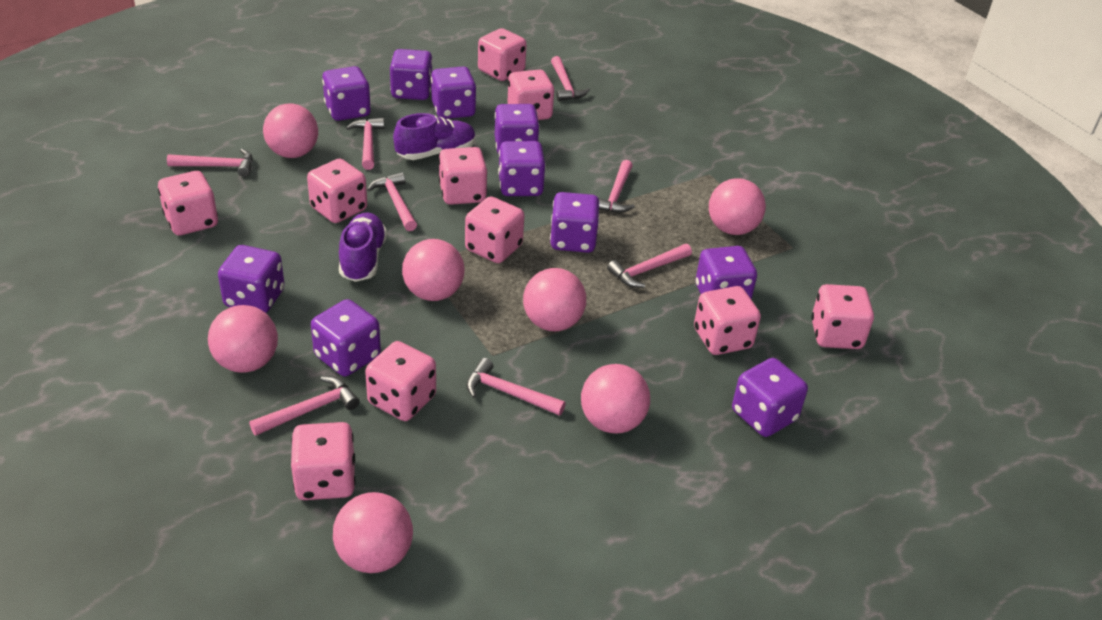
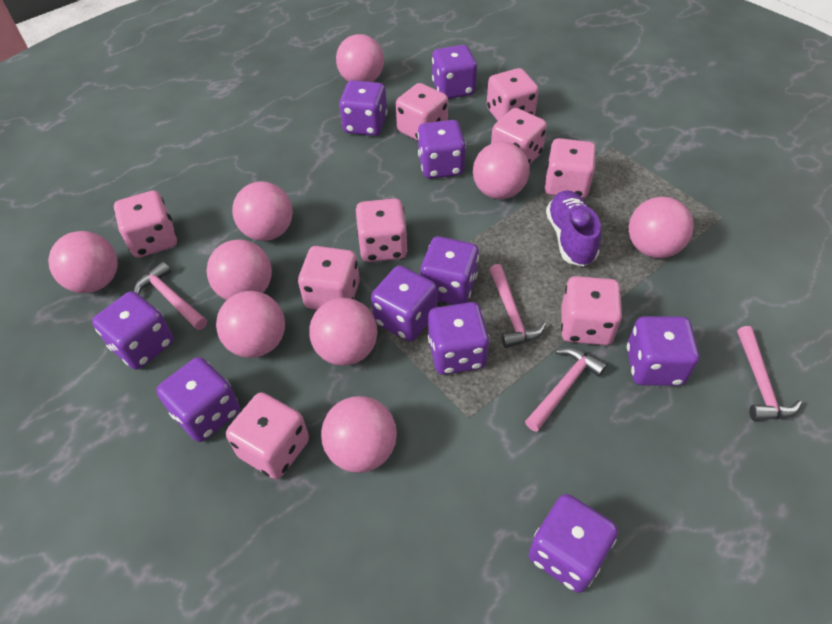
pink ball: [208,305,278,373] [263,104,318,158] [333,492,413,573] [402,239,465,301] [523,268,586,331] [581,364,650,434] [709,178,766,235] = 7 -> [48,231,118,293] [206,239,272,300] [216,291,285,358] [232,182,293,241] [309,298,378,366] [321,396,397,473] [336,34,384,82] [473,142,529,199] [629,197,694,258] = 9
pink dice: [158,171,218,235] [291,422,356,500] [307,159,367,223] [365,341,436,421] [439,147,487,205] [465,197,525,263] [478,28,527,81] [507,69,554,120] [694,286,761,355] [811,284,874,349] = 10 -> [114,191,177,258] [226,392,309,479] [298,246,360,310] [356,198,408,262] [396,83,448,141] [487,68,539,121] [491,108,547,165] [544,138,596,199] [561,276,623,345] = 9
pink hammer: [167,149,253,177] [249,376,360,436] [346,118,384,170] [367,172,417,231] [466,358,566,416] [551,56,590,101] [598,160,635,213] [607,244,692,288] = 8 -> [134,262,207,330] [489,264,546,348] [525,348,607,432] [737,326,802,421] = 4
purple shoe: [339,212,387,282] [393,113,476,160] = 2 -> [546,191,601,266] = 1

